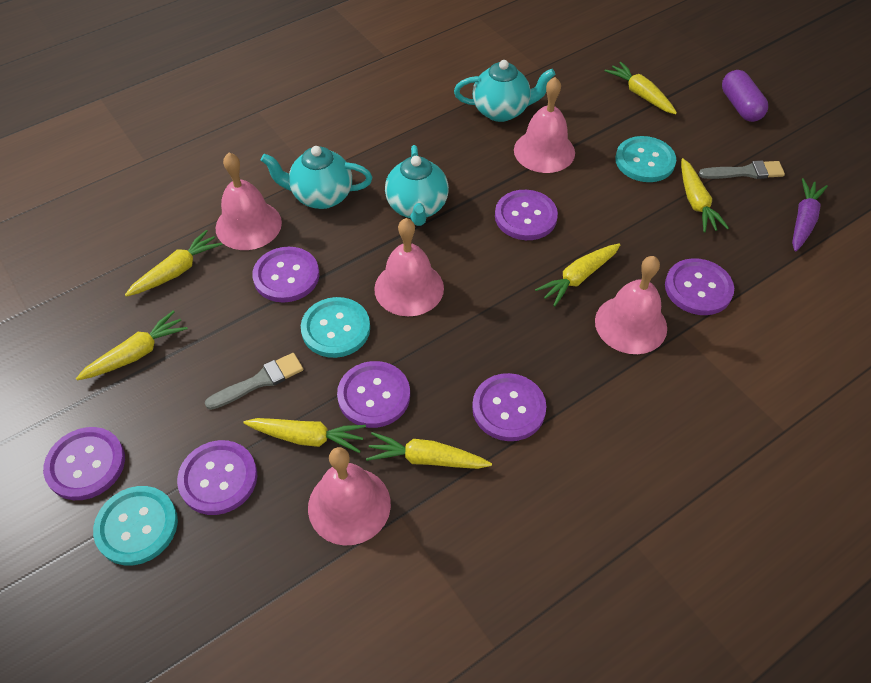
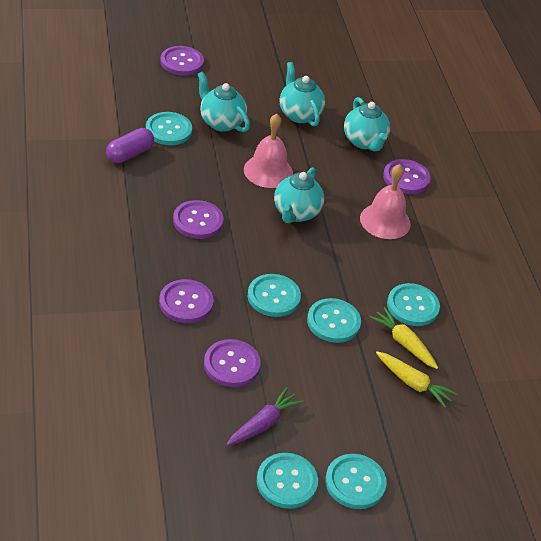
grey brush: [205,353,303,410] [699,161,785,179] = 2 -> none = 0
pink bell: [216,153,282,250] [308,447,391,546] [374,218,444,316] [514,77,575,173] [595,256,667,354] = 5 -> [244,114,293,188] [360,164,411,239] = 2
purple button: [43,427,125,500] [177,440,257,515] [252,247,319,303] [337,361,410,428] [472,373,546,441] [495,190,558,240] [665,258,734,315] = 7 -> [159,279,214,323] [160,46,204,76] [173,200,224,239] [204,339,261,387] [383,159,430,194] = 5
turquoise button: [93,486,178,565] [301,297,370,358] [615,136,676,182] = 3 -> [146,112,192,145] [248,274,301,317] [257,453,318,509] [307,298,361,343] [325,454,387,509] [387,283,440,326] = 6
turquoise teapot: [261,146,372,209] [385,145,449,226] [454,60,556,122] = 3 -> [198,71,250,132] [274,167,324,223] [280,62,325,126] [344,97,390,151] = 4
yellow carrot: [76,311,188,380] [125,230,223,297] [243,418,366,453] [366,432,492,469] [535,243,620,307] [605,62,677,114] [681,158,729,233] = 7 -> [369,307,438,369] [376,351,457,408] = 2

